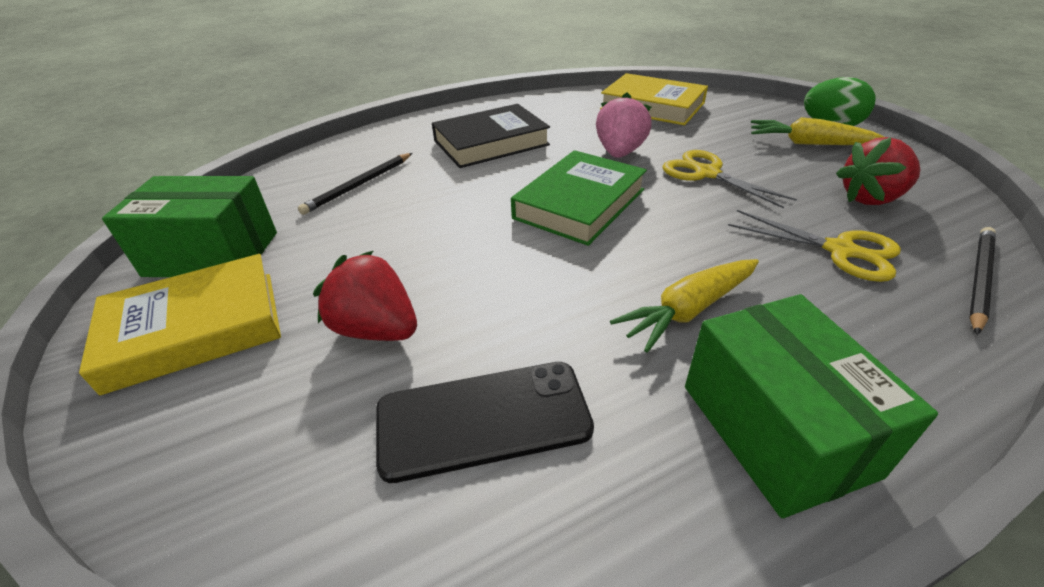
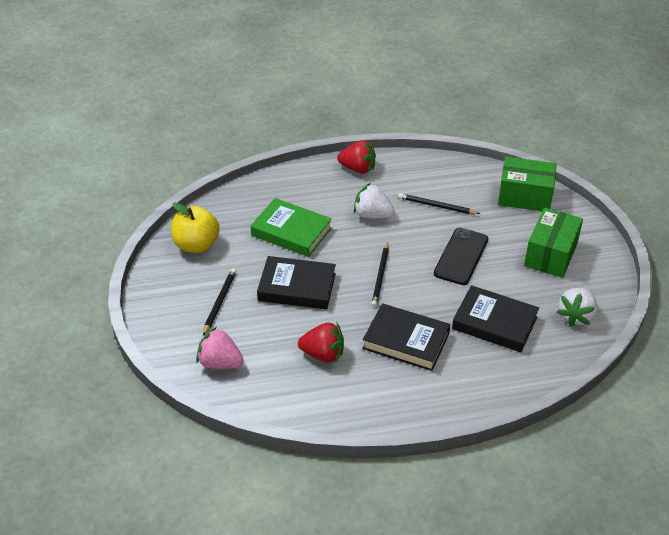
black book: [432,104,550,168] = 1 -> [257,256,336,309] [362,303,450,371] [452,285,539,352] = 3
black pencil: [298,153,412,215] [969,227,996,335] = 2 -> [203,268,236,336] [371,242,389,307] [398,193,480,214] = 3
green egg: [804,77,876,126] = 1 -> none = 0
white strawberry: none = 0 -> [354,183,395,219] [557,288,597,327] = 2
yellow apple: none = 0 -> [171,202,219,253] = 1
yellow book: [79,254,281,395] [600,73,708,125] = 2 -> none = 0
yellow carrot: [610,259,759,352] [751,117,884,145] = 2 -> none = 0
yellow scissors: [662,150,797,209] [728,210,901,282] = 2 -> none = 0

